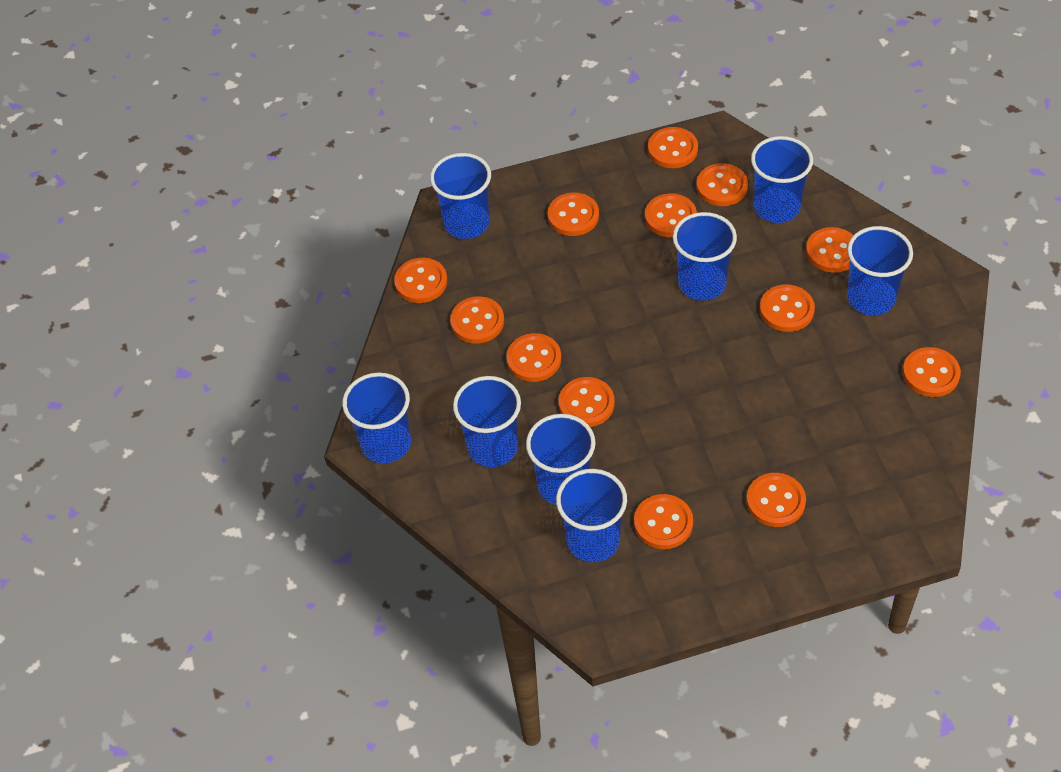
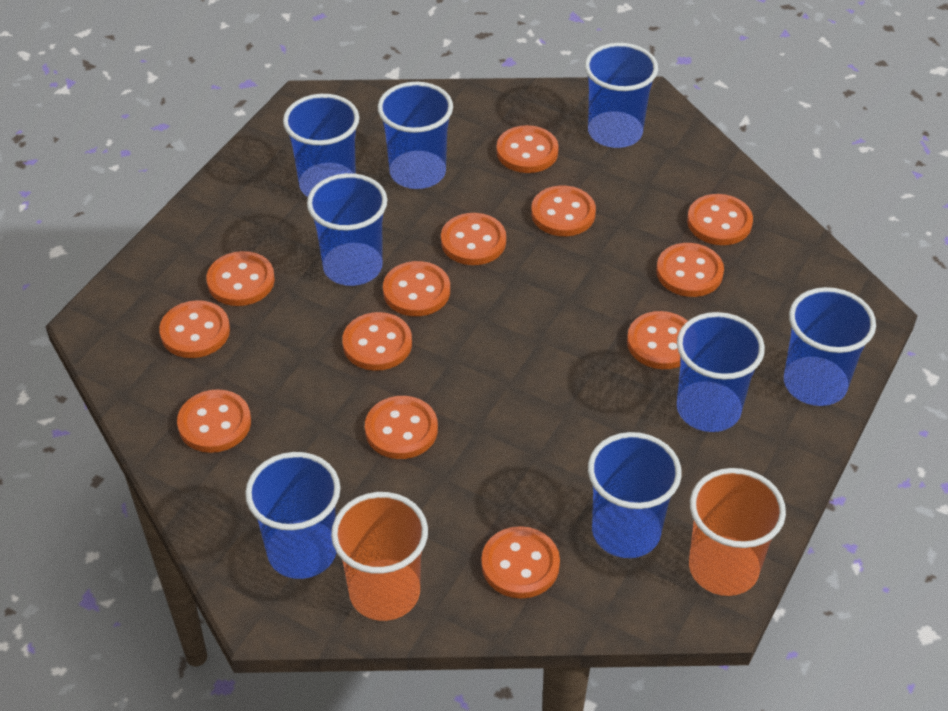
orange cup: none = 0 -> [331,492,428,621] [689,468,786,596] = 2

